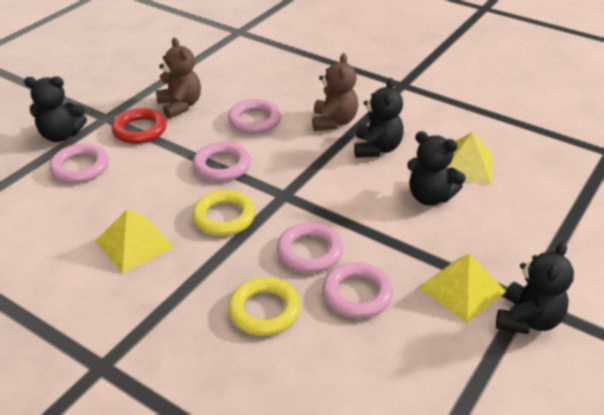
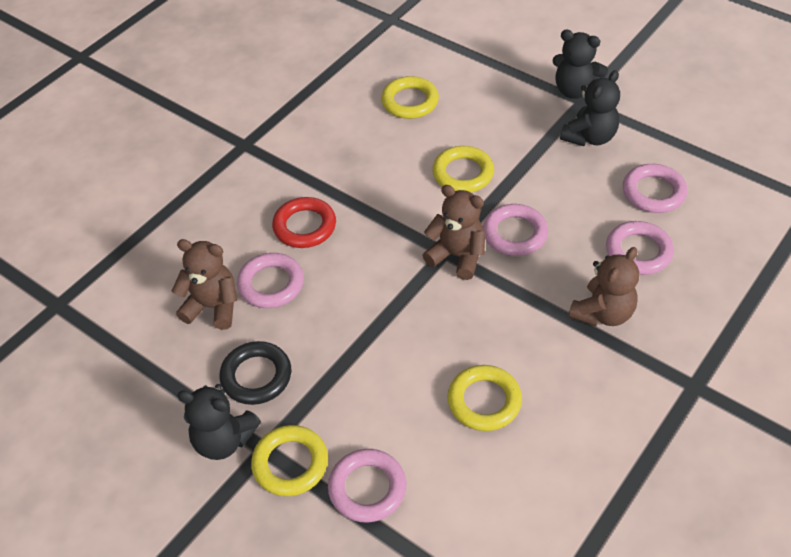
black ring: none = 0 -> [219,341,291,405] = 1
black teddy bear: [24,76,87,142] [354,78,404,158] [407,131,466,206] [496,241,574,334] = 4 -> [177,384,261,460] [552,30,608,99] [560,70,620,146] = 3
brown teddy bear: [156,38,201,119] [312,53,358,131] = 2 -> [172,239,237,330] [422,185,485,280] [568,247,639,326] = 3
yellow pyramid: [95,210,174,274] [419,254,506,323] [447,132,492,185] = 3 -> none = 0
yellow ring: [192,190,255,236] [228,277,301,336] = 2 -> [251,425,328,496] [381,76,439,119] [432,146,494,192] [447,365,522,431] = 4

